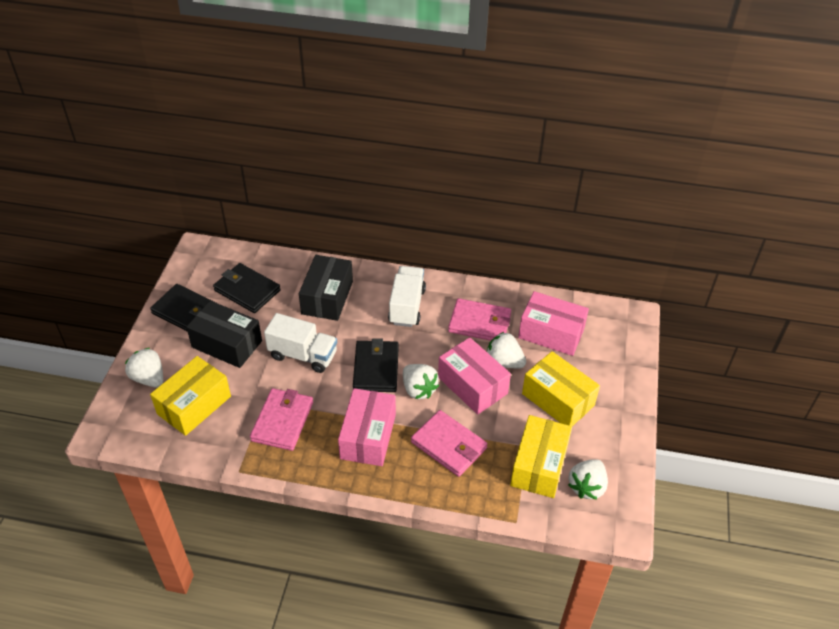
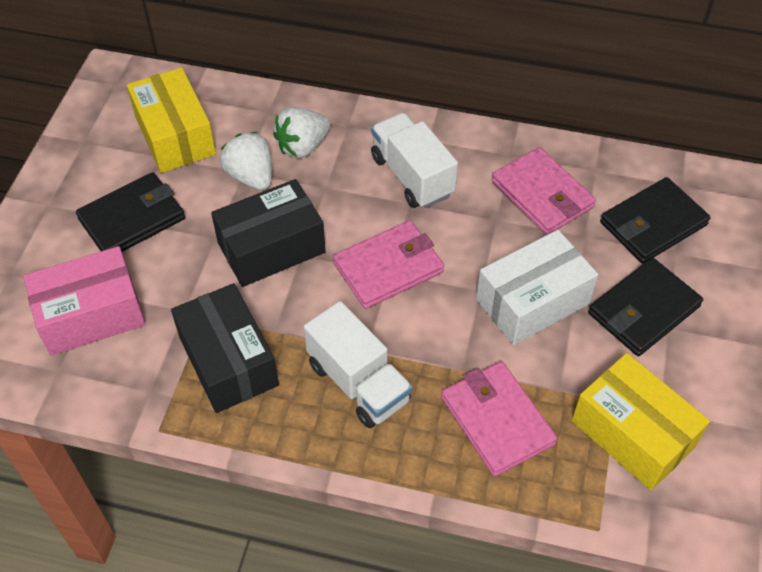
pink box: [338,388,396,466] [438,337,511,415] [518,291,589,356] = 3 -> [23,246,145,356] = 1
white box: none = 0 -> [476,230,598,345] = 1
white strawberry: [125,348,163,388] [403,364,439,399] [487,332,526,368] [568,459,608,500] = 4 -> [220,132,272,191] [273,107,330,159] = 2
yellow box: [150,356,231,436] [510,415,572,498] [522,351,600,426] = 3 -> [127,68,216,173] [572,353,710,490] = 2

